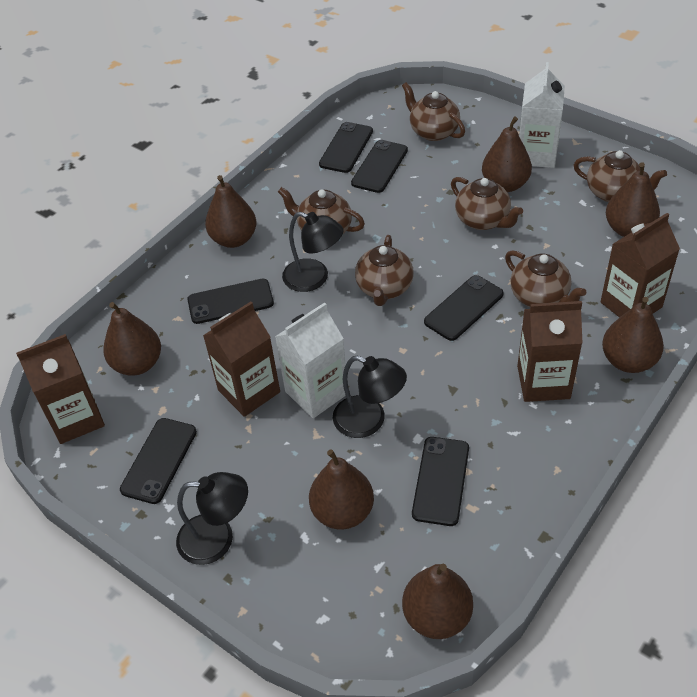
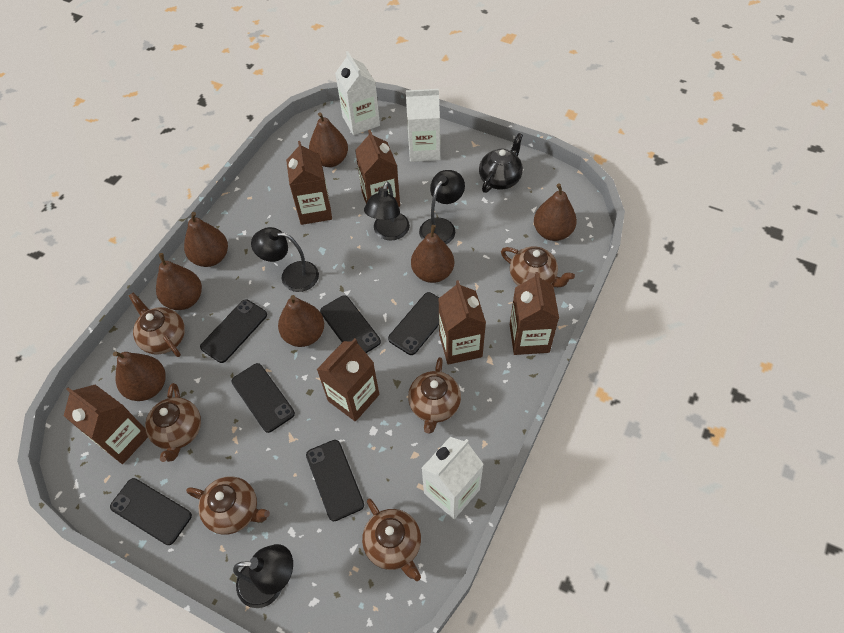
black lamp: [176,472,248,565] [282,212,344,292] [333,356,407,438] = 3 -> [233,544,293,608] [251,227,319,292] [364,181,410,240] [419,170,465,244] = 4
black teapot: none = 0 -> [479,133,523,193] = 1
brown carton: [16,334,105,444] [203,302,280,417] [517,301,582,402] [601,213,680,318] = 4 -> [64,385,148,464] [286,141,332,225] [316,338,379,422] [355,130,400,207] [438,280,486,365] [510,272,559,355] = 6
white carton: [275,302,346,418] [519,62,565,168] = 2 -> [335,51,380,135] [406,89,440,162] [421,437,484,519] = 3

